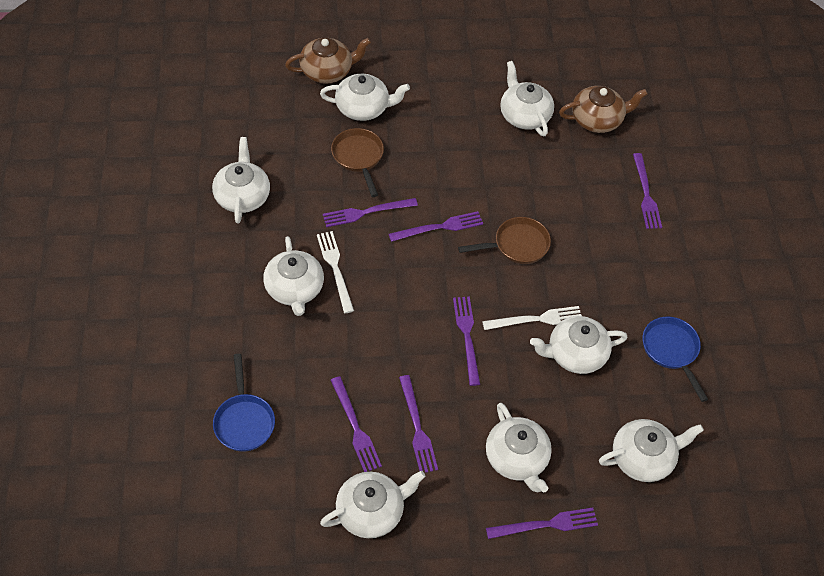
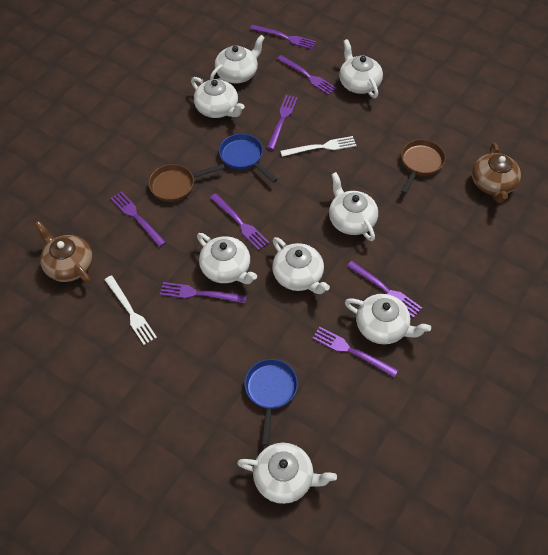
purple fork: [323,198,418,227] [331,376,382,472] [389,211,483,242] [399,375,438,473] [453,297,480,386] [486,508,598,539] [633,153,662,229] = 7 -> [111,191,166,247] [160,282,247,303] [210,193,269,250] [250,25,317,50] [267,95,298,150] [277,55,337,95] [312,327,398,377] [347,261,422,318] = 8

